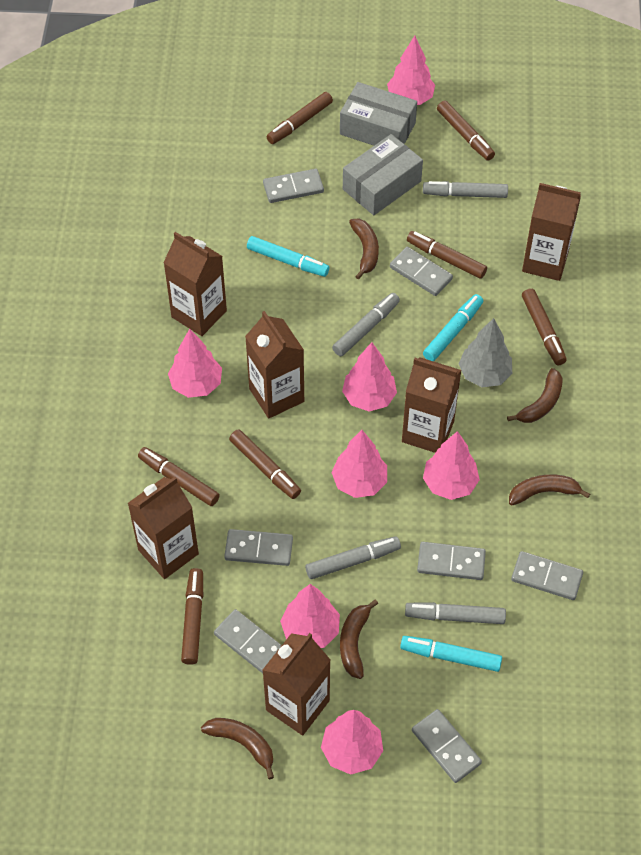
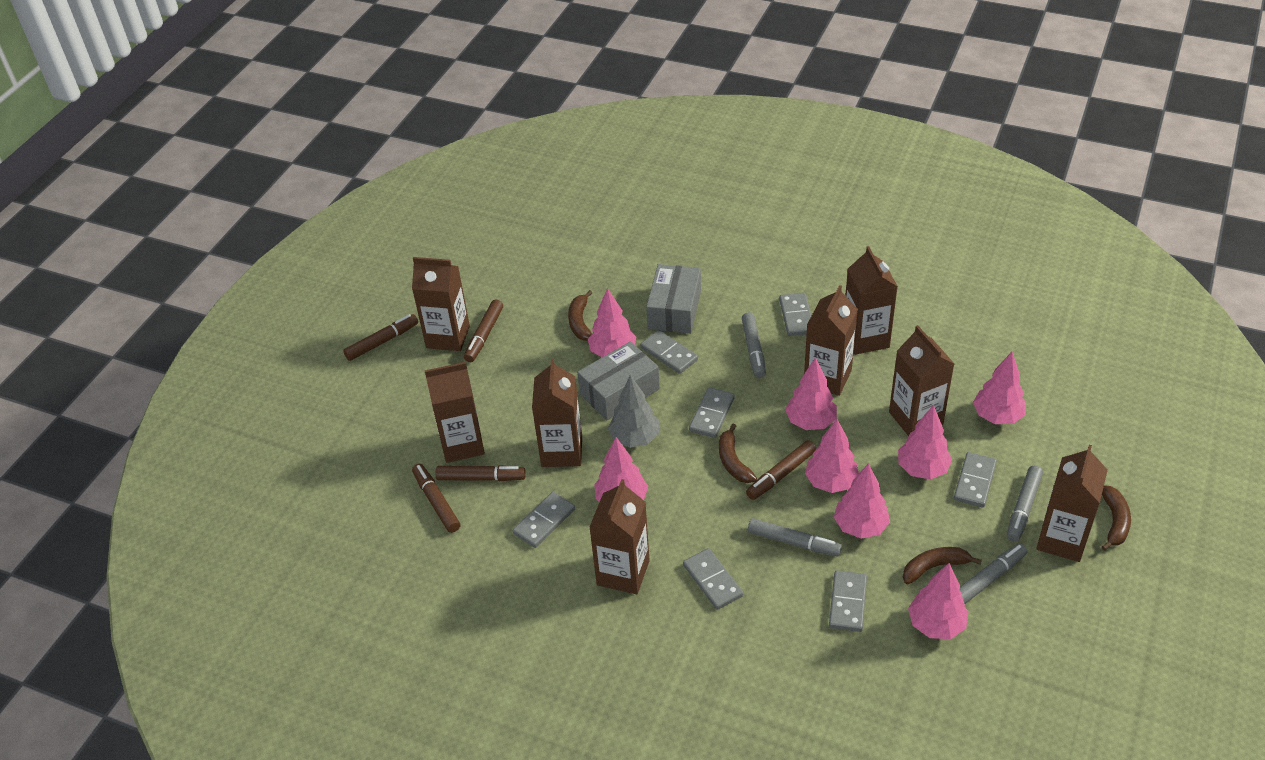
brown banana: [201,718,274,779] [340,599,378,679] [349,219,379,280] [507,368,563,423] [509,474,590,505] = 5 -> [568,290,592,341] [719,424,757,483] [903,547,982,584] [1102,485,1131,551] = 4
brown carton: [128,477,199,579] [164,232,227,336] [245,311,304,418] [263,633,331,736] [402,357,461,453] [522,183,581,281] = 6 -> [412,257,470,351] [425,362,485,463] [532,359,582,467] [589,479,650,594] [804,285,858,396] [845,246,898,355] [889,325,954,436] [1036,445,1108,562] = 8
brown marker: [138,447,220,506] [181,568,203,665] [229,429,301,499] [267,92,333,144] [407,231,487,279] [437,101,495,161] [522,288,567,365] = 7 -> [343,314,418,361] [412,464,460,533] [436,465,526,481] [464,300,503,362] [746,440,816,500] = 5
pink tree: [168,329,222,398] [280,584,340,648] [321,710,383,775] [331,430,387,498] [342,342,397,412] [387,36,435,105] [423,431,480,500] = 7 -> [588,288,636,357] [594,437,648,502] [785,357,837,430] [805,419,859,493] [834,463,890,539] [898,405,952,480] [908,563,968,639] [973,352,1026,424] = 8
turquoise marker: [247,236,329,277] [400,636,502,672] [423,294,483,361] = 3 -> none = 0

